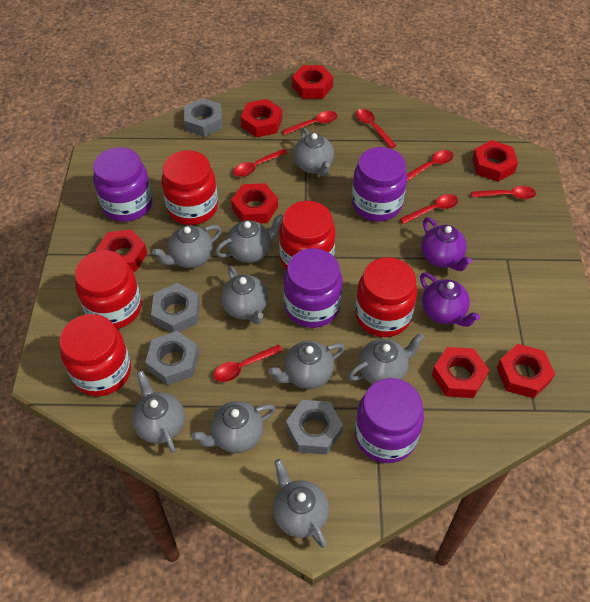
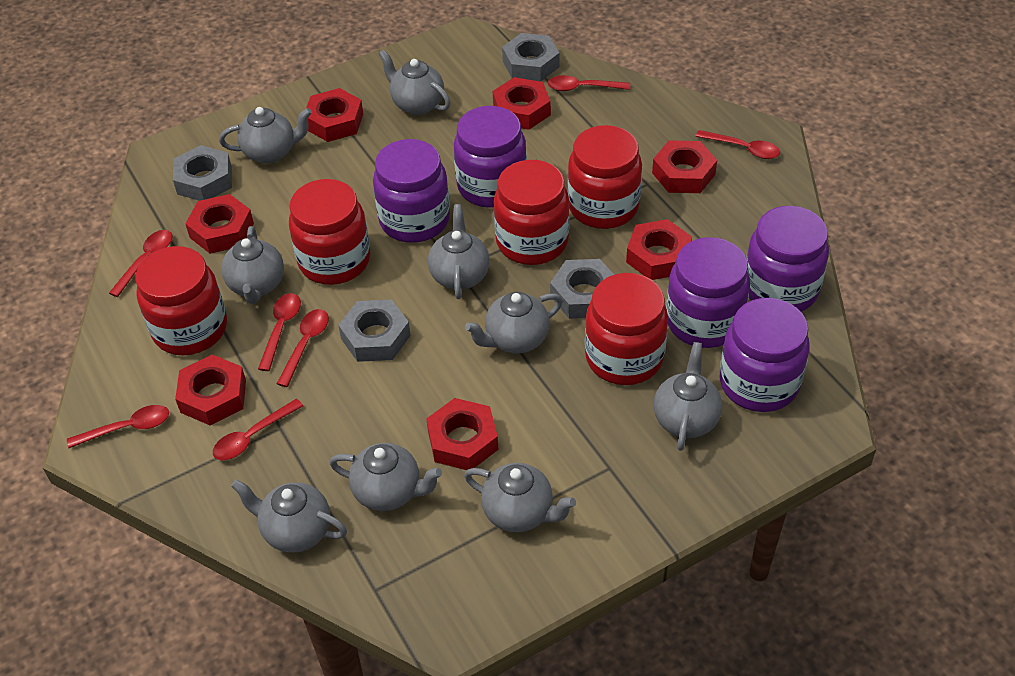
purple jar: [93,147,153,222] [283,248,343,328] [352,147,407,221] [355,378,424,463] = 4 -> [373,139,450,243] [454,106,527,208] [666,237,750,348] [720,298,810,412] [746,206,829,312] = 5
purple teapot: [420,273,480,327] [421,217,472,271] = 2 -> none = 0

